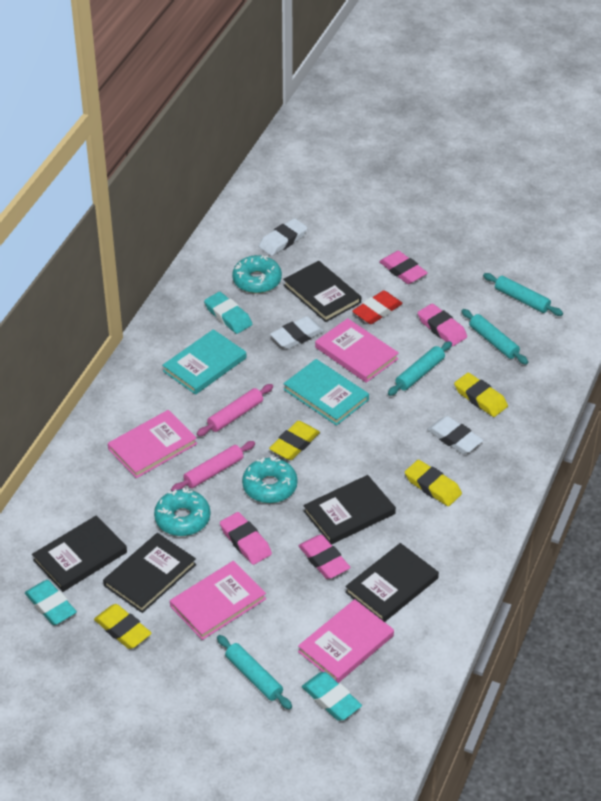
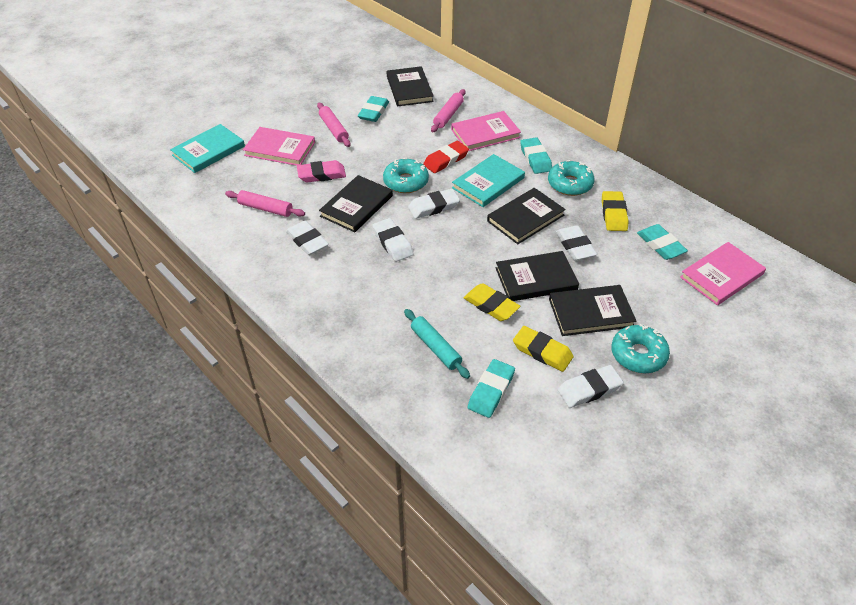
pink book: [108,410,197,478] [170,561,266,640] [298,599,394,683] [315,318,399,383] = 4 -> [243,127,315,166] [451,111,521,151] [680,242,766,305] = 3
pink eraser: [220,512,272,565] [299,535,350,579] [379,251,428,284] [418,303,467,346] = 4 -> [297,160,346,183] = 1
pink rolling pin: [171,441,255,491] [197,384,273,437] = 2 -> [225,190,305,217] [317,103,351,147] [431,89,466,132] = 3
turquoise eraser: [25,580,77,625] [204,292,252,334] [302,672,362,721] = 3 -> [358,96,389,122] [468,359,515,418] [520,137,552,174] [637,224,688,260] = 4
turquoise rolling pin: [217,635,292,710] [388,341,452,396] [461,309,528,365] [483,273,563,316] = 4 -> [404,309,470,379] = 1
white eraser: [259,218,308,256] [270,316,324,349] [427,416,483,454] = 3 -> [286,221,329,255] [373,218,414,262] [408,189,460,219] [556,225,597,261] [558,365,623,408] = 5
yellow eraser: [94,604,152,649] [269,421,320,460] [405,460,462,506] [454,373,508,417] = 4 -> [464,283,520,321] [513,326,574,372] [602,191,628,231] = 3

